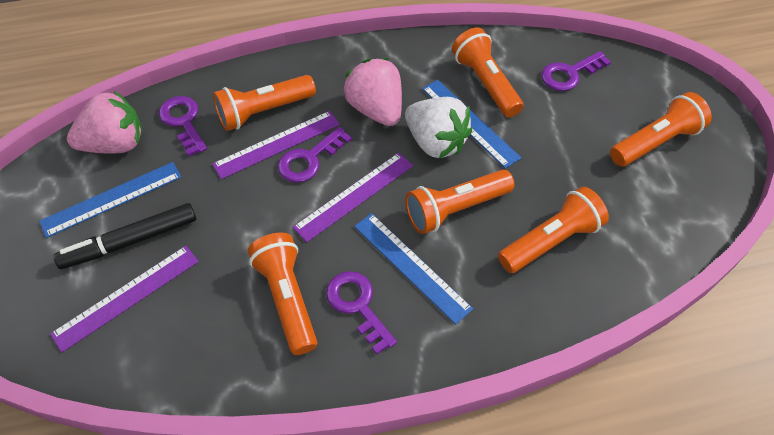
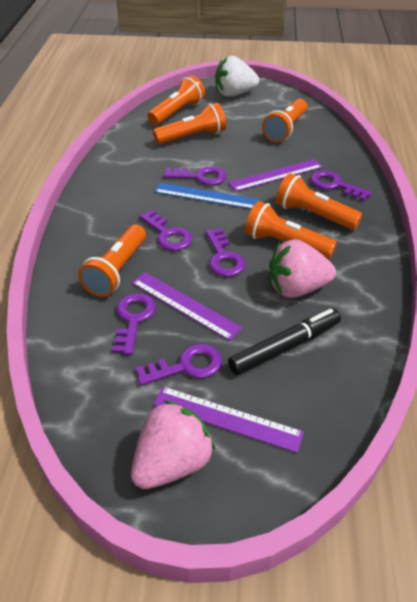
blue ruler: [39,162,181,238] [354,213,473,324] [422,80,521,169] = 3 -> [154,183,259,209] = 1
purple key: [159,96,207,156] [278,127,352,183] [326,271,397,354] [541,51,611,91] = 4 -> [112,293,156,355] [135,344,222,386] [139,210,192,251] [164,167,226,185] [205,228,246,277] [311,170,372,201] = 6

